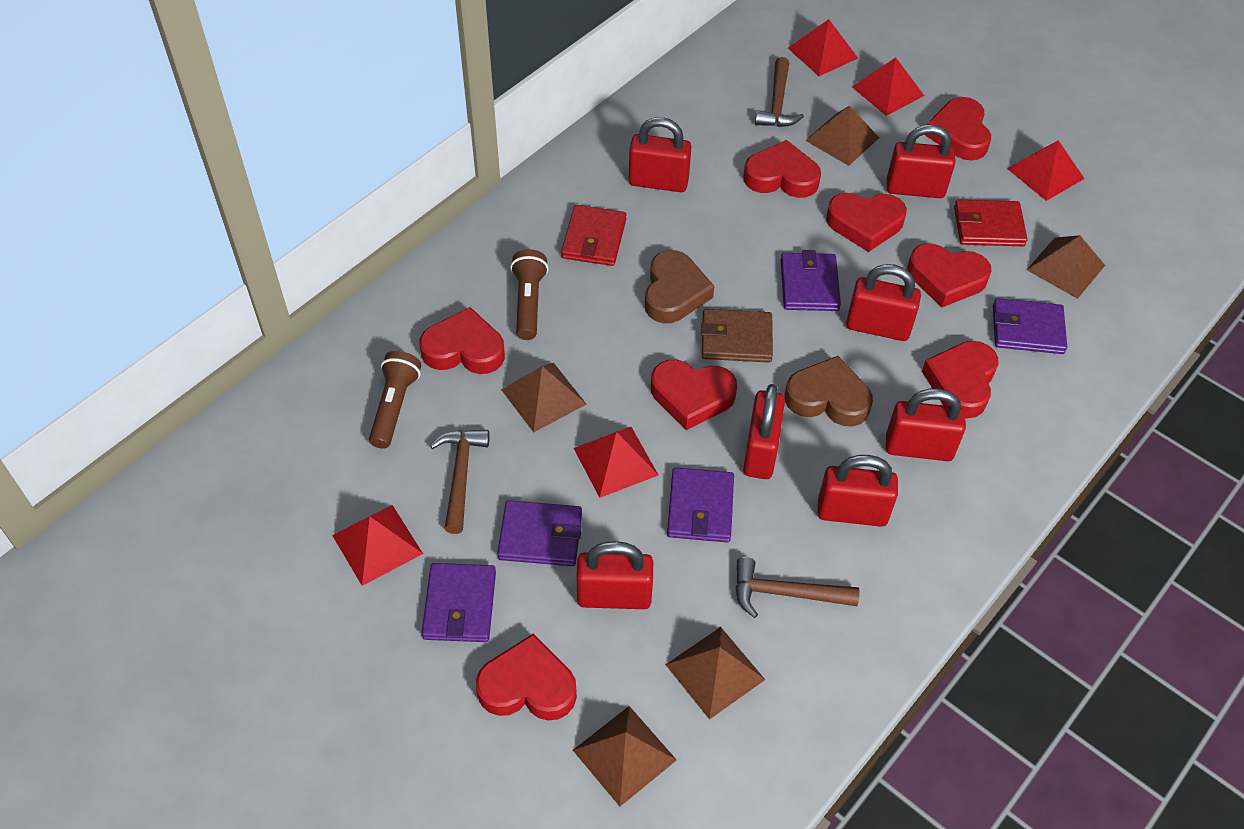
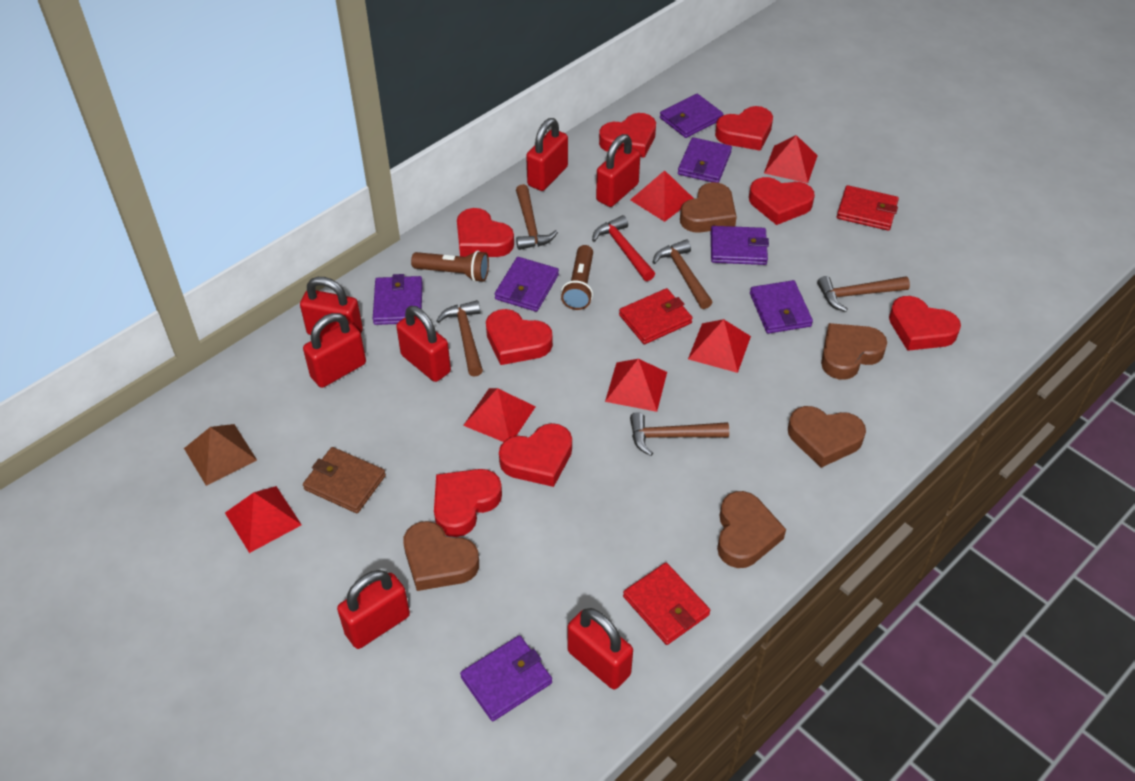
brown hammer: [430,430,490,534] [735,557,860,618] [755,57,804,127] = 3 -> [436,300,483,376] [516,184,558,250] [630,412,729,456] [653,239,713,309] [817,276,910,312] = 5
brown heart: [645,250,714,323] [785,356,873,427] = 2 -> [403,521,479,591] [680,182,737,233] [717,491,786,568] [788,406,866,468] [821,323,887,380] = 5
brown pyramid: [501,363,587,432] [573,706,677,806] [666,627,765,720] [805,106,879,166] [1027,235,1105,299] = 5 -> [184,424,257,486] = 1
purple wallet: [422,563,496,642] [497,500,582,566] [667,467,734,543] [781,250,841,311] [993,298,1067,354] = 5 -> [373,274,423,325] [460,635,552,721] [495,257,559,312] [660,94,723,138] [678,137,732,183] [711,226,769,265] [750,280,813,334] = 7
red hammer: none = 0 -> [592,215,655,281] = 1
red pyramid: [332,505,423,586] [574,427,658,498] [788,19,858,76] [852,58,924,116] [1007,140,1084,201] = 5 -> [225,486,302,553] [463,388,536,442] [605,359,667,412] [630,170,694,222] [688,319,751,373] [764,135,818,183] = 6
red wallet: [561,205,626,266] [954,200,1028,246] = 2 -> [619,288,693,345] [623,563,710,645] [837,185,899,231] = 3

